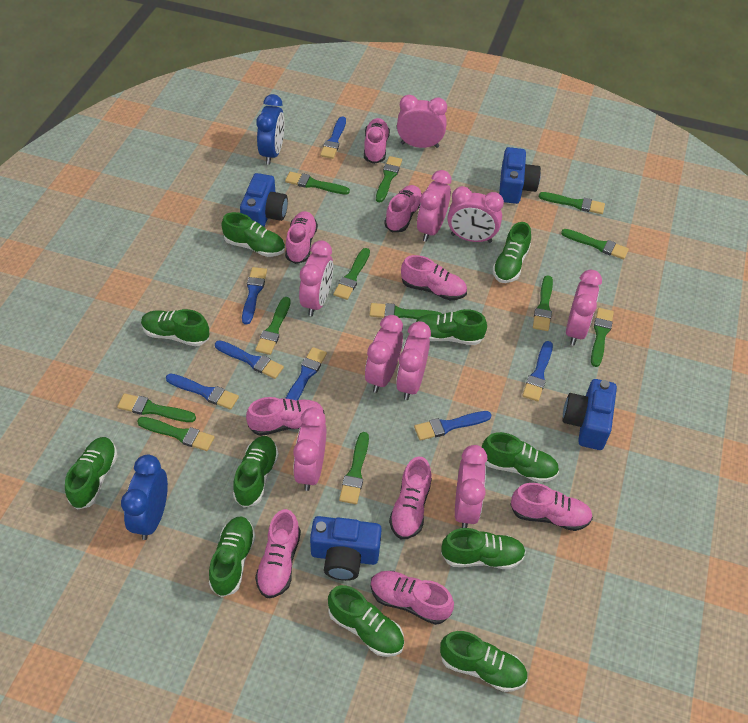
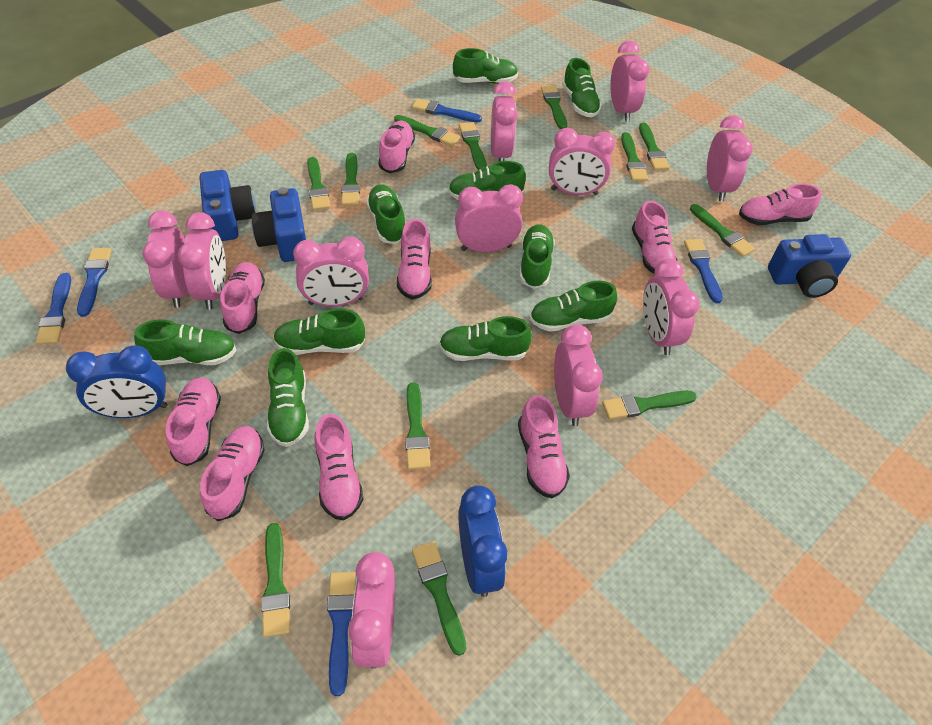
blue brush: [166,373,239,410] [215,340,284,379] [242,267,267,325] [285,347,327,400] [320,116,346,159] [414,411,491,441] [522,341,553,401] = 7 -> [36,273,71,344] [77,248,112,317] [327,572,356,696] [412,98,482,122] [684,239,723,303] = 5
blue camera: [240,173,288,227] [310,516,382,581] [499,147,541,204] [562,379,617,450] = 4 -> [200,170,256,241] [251,187,306,262] [768,234,851,298] = 3
green shoe: [65,437,118,510] [141,309,209,346] [209,516,256,597] [221,212,285,257] [233,436,279,508] [328,585,404,657] [416,309,487,345] [440,631,528,692] [441,528,526,569] [482,432,559,483] [492,222,531,283] = 11 -> [134,319,237,365] [267,348,309,447] [273,308,365,355] [366,184,405,244] [439,316,532,361] [448,161,526,200] [453,48,518,84] [520,224,555,289] [530,281,617,332] [562,58,602,117] = 10
pink clock: [293,407,326,491] [299,240,333,316] [365,315,403,393] [396,321,431,400] [397,95,447,148] [417,170,452,242] [447,186,504,243] [455,445,488,528] [566,269,602,346] = 9 -> [142,210,188,308] [178,212,226,310] [293,236,369,307] [348,552,395,669] [455,184,523,252] [491,81,518,161] [549,128,615,195] [554,324,603,426] [610,41,649,122] [643,259,700,355] [707,115,753,201] = 11

